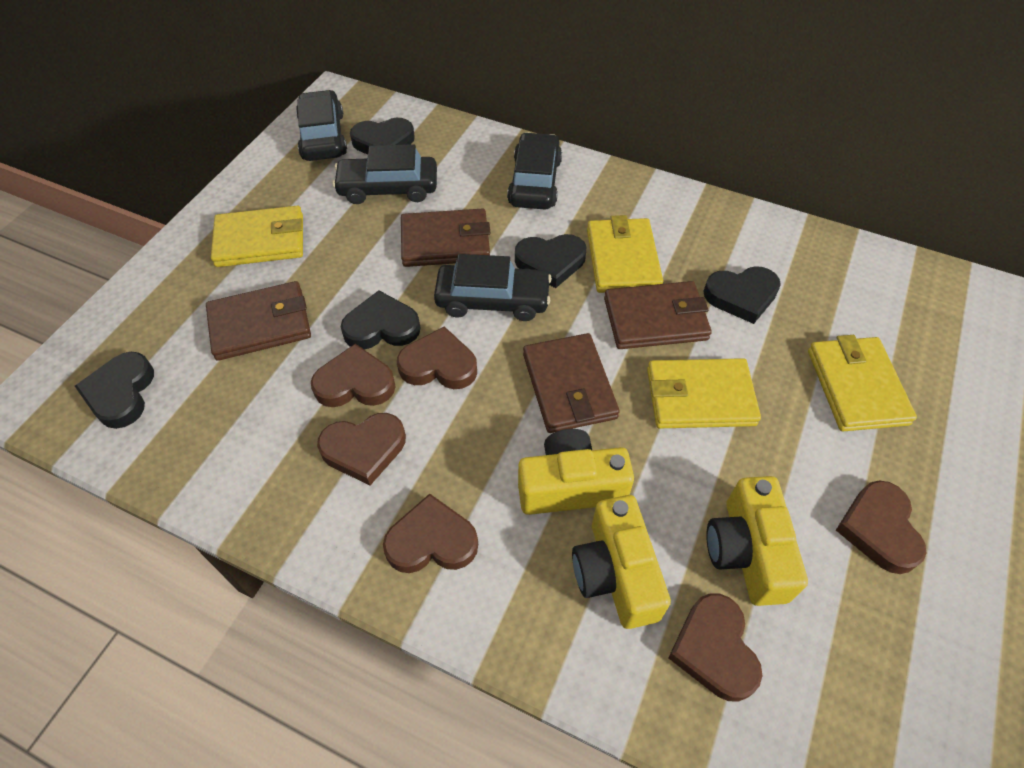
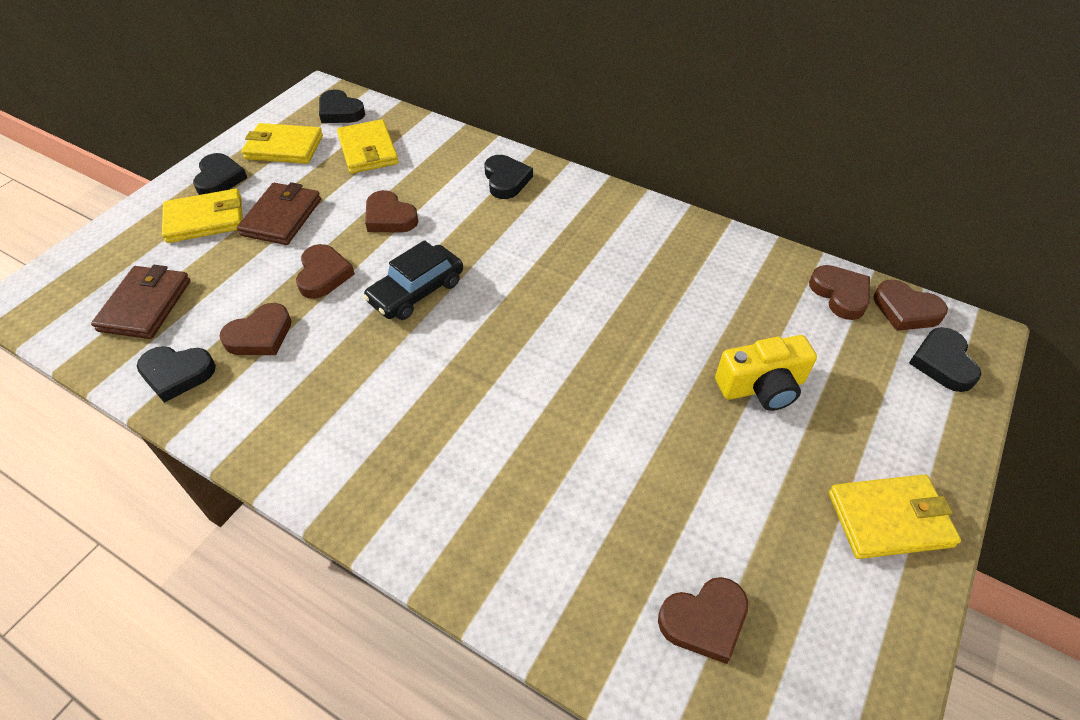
black car: [296,90,347,161] [332,144,437,204] [434,254,552,321] [507,132,562,209] = 4 -> [363,240,463,320] = 1
brown wallet: [206,281,311,361] [401,209,490,267] [523,333,620,433] [604,281,712,349] = 4 -> [91,265,191,339] [237,182,321,245] = 2
yellow camera: [518,429,634,515] [572,495,671,629] [706,476,808,606] = 3 -> [715,335,817,411] = 1

